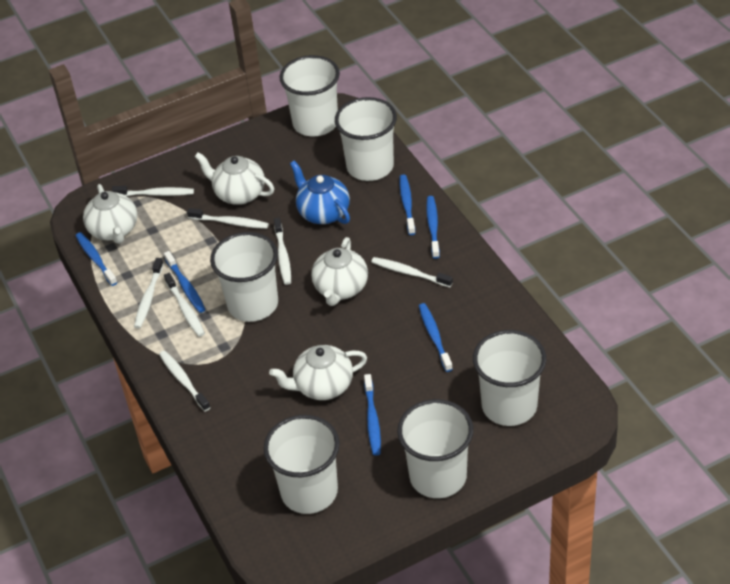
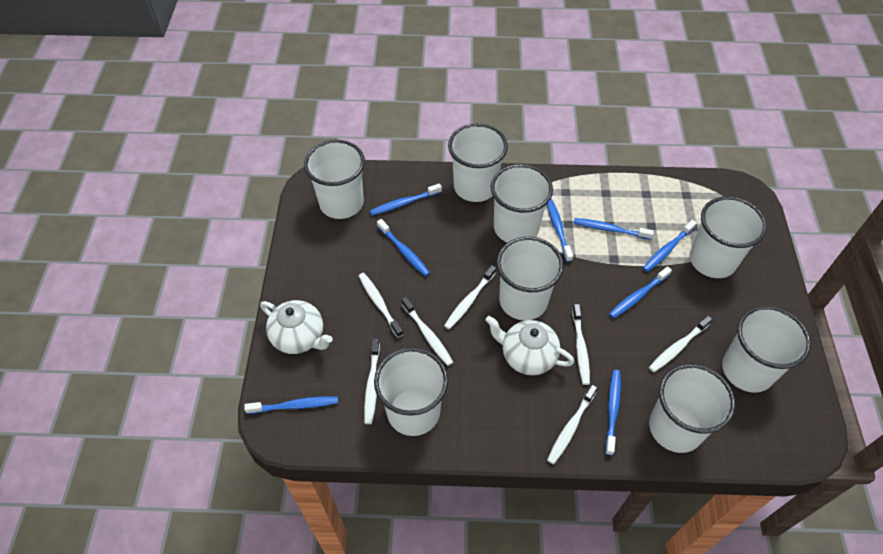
blue teapot: [290,160,350,224] = 1 -> none = 0
blue toothbrush: [76,232,118,286] [164,251,206,313] [364,374,381,456] [399,175,416,235] [419,303,453,372] [426,196,440,259] = 6 -> [244,396,338,414] [370,183,442,216] [377,219,430,277] [547,199,573,262] [574,218,654,240] [605,370,621,455] [609,267,672,319] [643,220,697,272] = 8
white cup: [210,232,278,322] [263,415,340,514] [279,55,340,136] [335,97,397,181] [397,399,474,498] [473,330,547,426] = 6 -> [304,140,365,219] [374,347,448,436] [448,124,508,202] [491,164,553,243] [496,237,564,320] [649,364,736,453] [690,196,767,278] [722,306,811,393] = 8
white teapot: [83,184,137,244] [194,152,274,205] [269,345,367,400] [311,237,368,306] = 4 -> [260,300,333,354] [485,316,574,375] = 2

